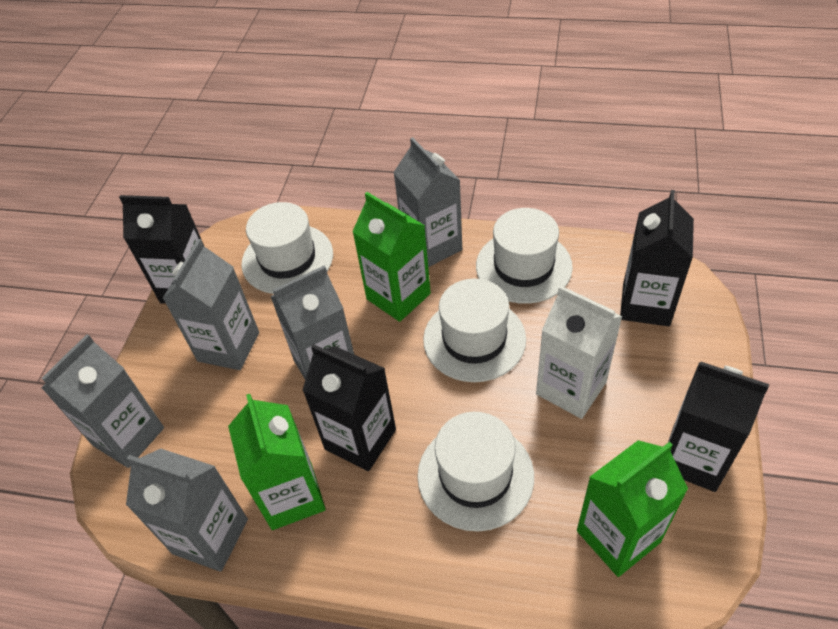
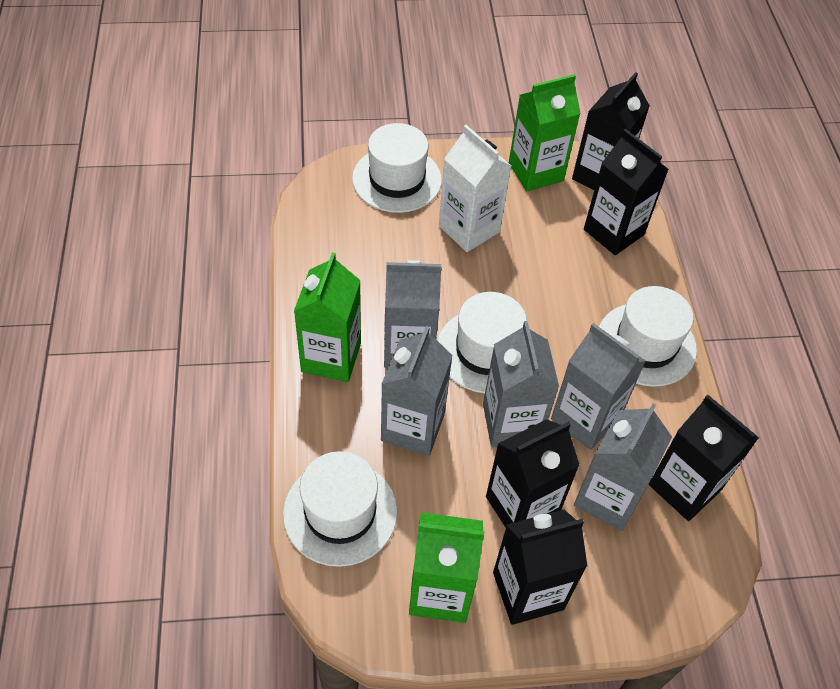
black carton: [119,195,205,304] [302,344,396,471] [620,190,694,326] [668,362,769,492] = 4 -> [486,419,580,528] [493,510,587,625] [572,72,650,190] [584,129,669,255] [649,395,759,521] = 5

